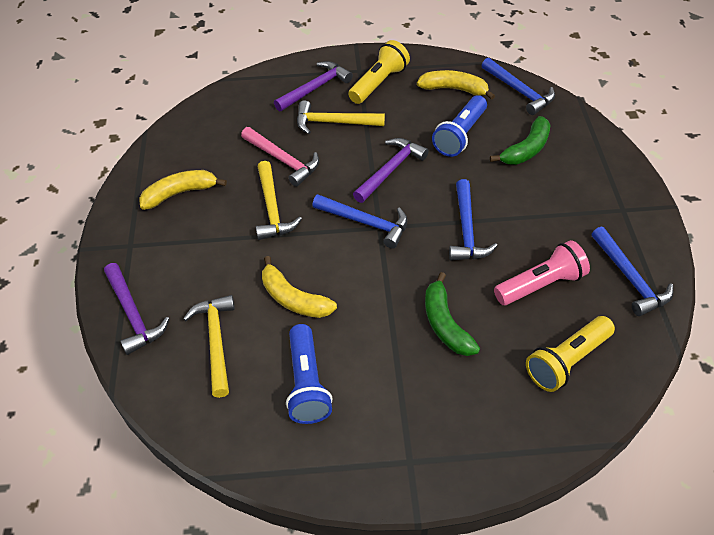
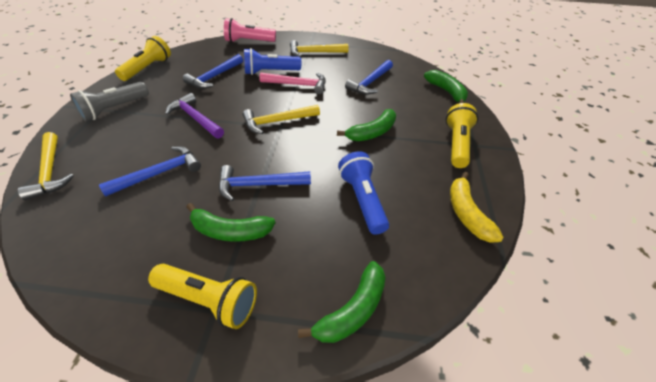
green banana: [425,272,480,356] [490,116,550,165] = 2 -> [186,203,276,242] [298,261,386,343] [337,109,396,141] [424,70,468,103] = 4
grey flashlight: none = 0 -> [70,82,149,121] = 1
purple hammer: [104,263,169,355] [274,61,353,112] [353,138,429,203] = 3 -> [165,93,224,139] = 1
yellow banana: [139,170,227,210] [262,256,337,318] [417,70,495,100] = 3 -> [450,172,504,243] = 1
yellow flashlight: [348,40,410,104] [526,316,615,392] = 2 -> [115,36,171,81] [148,264,257,329] [446,103,478,168] = 3

